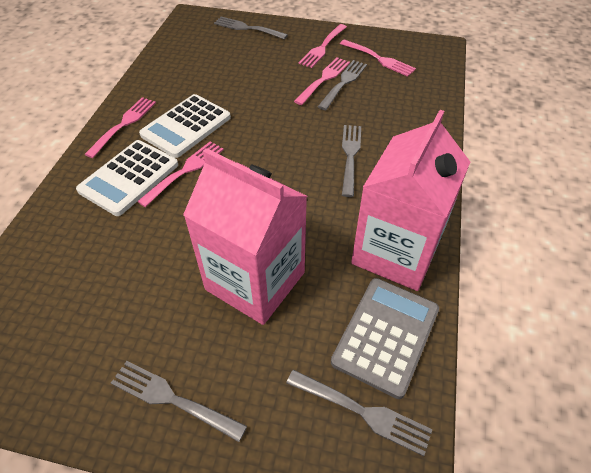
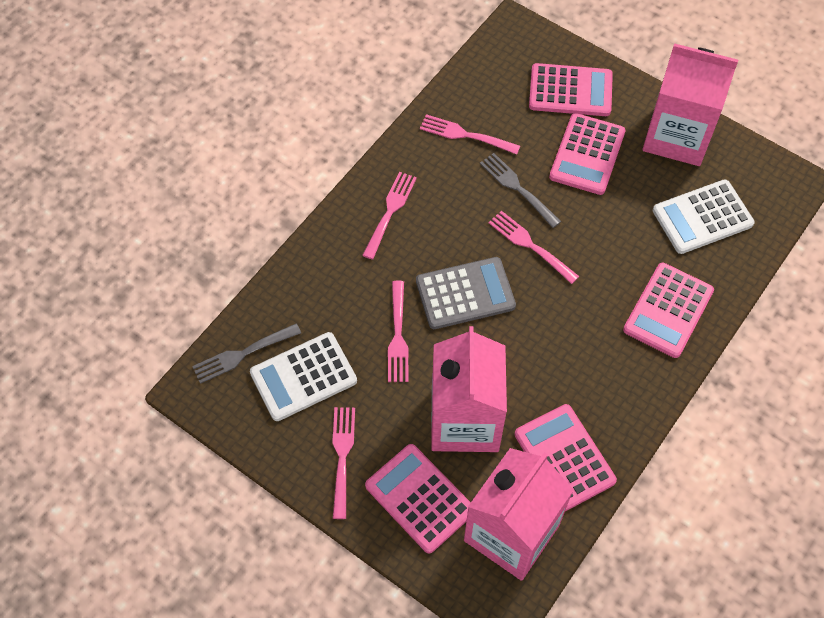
grey fork: [111,361,247,442] [214,17,288,39] [286,370,433,456] [318,60,367,110] [342,125,361,197] = 5 -> [192,323,301,384] [480,153,561,228] = 2
pink calculator: none = 0 -> [365,444,471,553] [515,404,617,511] [529,63,613,116] [549,113,625,195] [623,263,714,358] = 5
pink carton: [183,148,307,325] [351,110,470,291] = 2 -> [431,326,507,452] [464,448,573,581] [642,43,738,166] = 3

